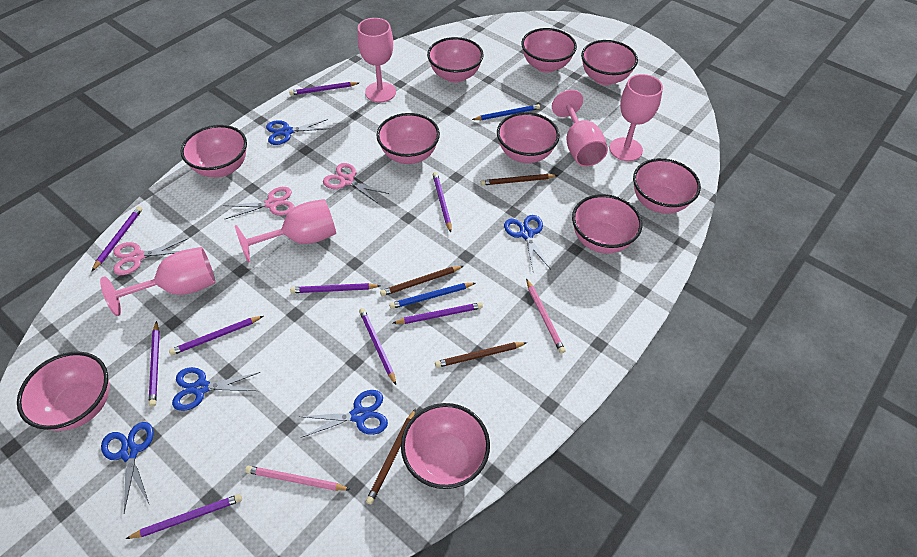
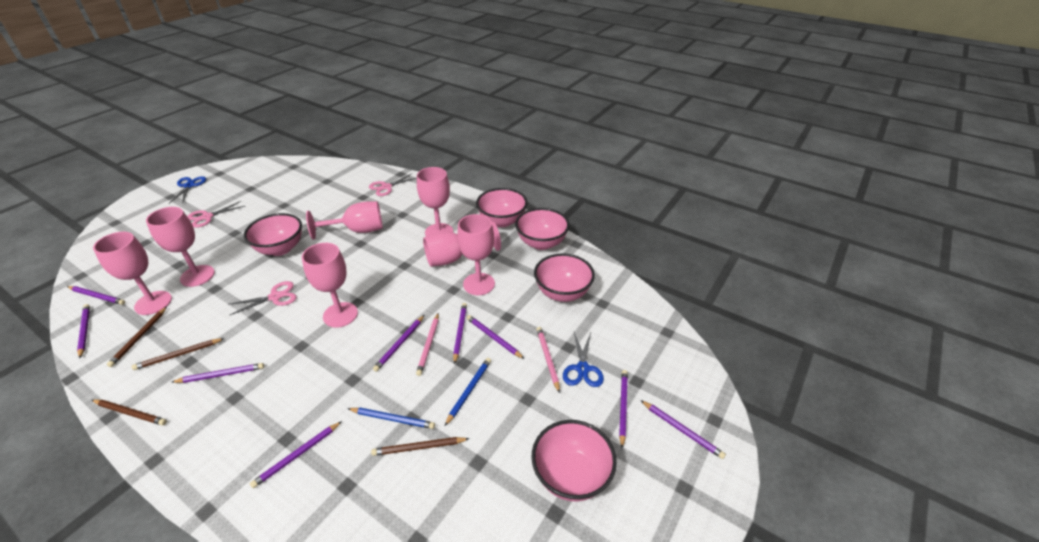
blue scissors: [101,422,154,513] [172,367,260,411] [266,119,331,145] [299,390,388,438] [504,215,550,270] = 5 -> [169,176,206,204] [563,332,604,387] = 2
pink bowl: [17,351,109,431] [181,125,247,177] [376,113,440,164] [401,403,490,489] [427,37,484,83] [497,112,560,163] [521,28,577,73] [572,194,642,253] [581,40,638,85] [633,158,701,214] = 10 -> [244,213,302,256] [476,188,527,227] [515,208,570,250] [531,420,617,501] [534,253,595,302] = 5
pink goblet: [100,247,215,316] [235,199,336,263] [357,18,396,102] [552,89,608,167] [609,74,663,161] = 5 -> [93,232,172,315] [146,207,215,287] [302,243,358,328] [306,201,383,239] [417,167,453,237] [423,222,501,267] [457,214,495,295] = 7

